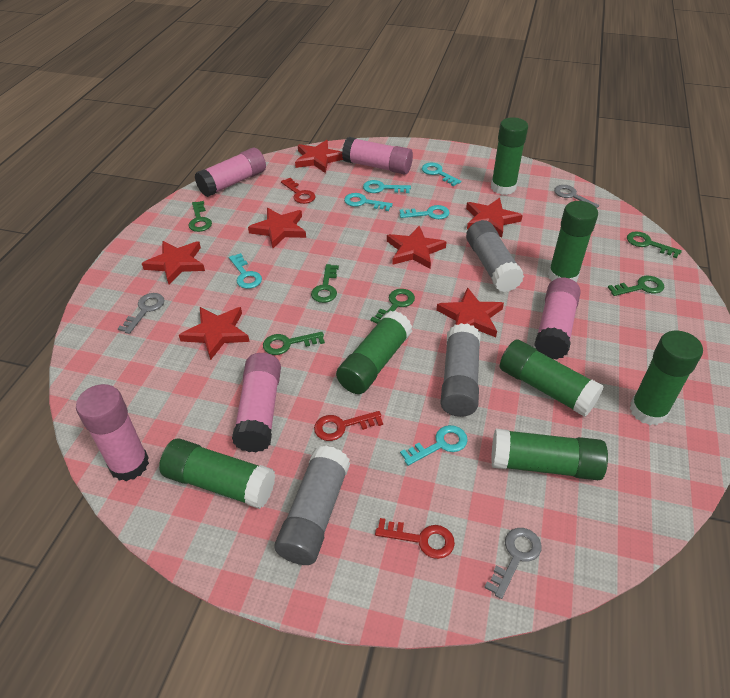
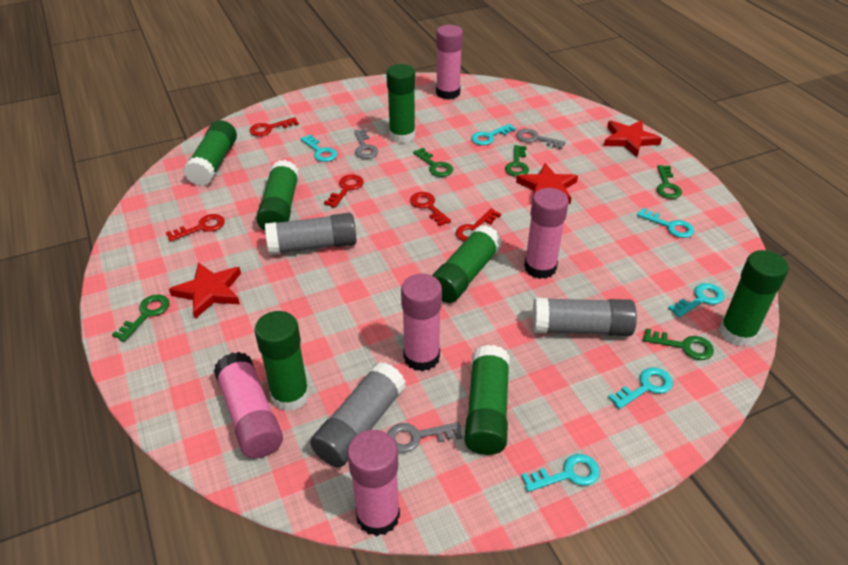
green key: [189,201,212,232] [263,332,325,355] [311,264,339,303] [370,289,415,324] [608,276,664,296] [627,231,682,258] = 6 -> [112,294,169,342] [413,148,453,177] [505,145,529,177] [643,328,714,360] [657,165,682,199] = 5
red key: [281,178,315,204] [314,411,383,441] [375,518,455,559] = 3 -> [166,214,225,242] [249,117,299,136] [324,174,364,208] [410,192,451,226] [456,209,501,242] = 5
red star: [142,241,205,285] [179,307,250,360] [248,208,306,248] [295,140,343,173] [387,226,446,269] [436,287,504,337] [466,198,523,238] = 7 -> [169,262,241,319] [516,163,578,204] [604,120,662,157] = 3

